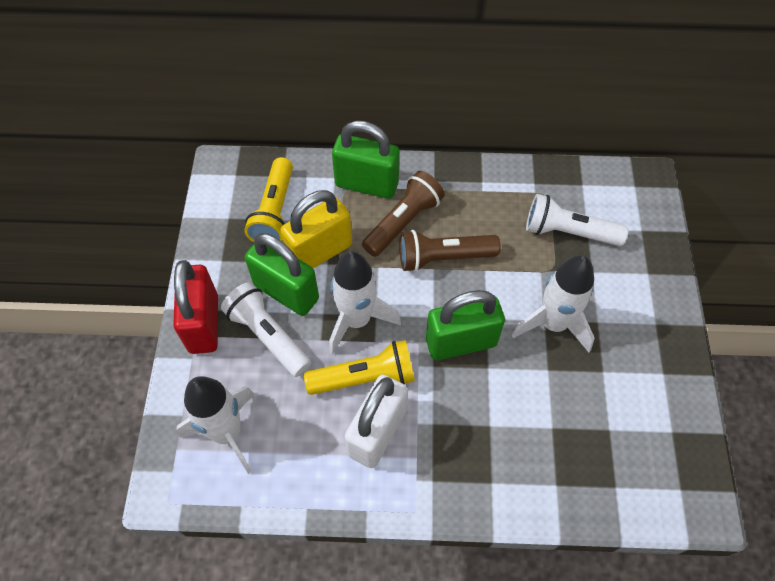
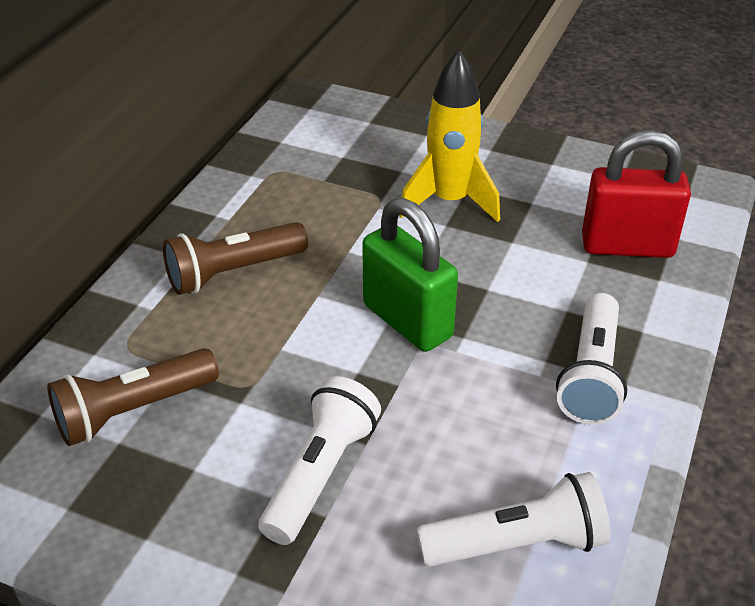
green padlock: [245,233,319,316] [332,121,399,199] [426,290,505,360] = 3 -> [362,198,458,352] = 1
white flashlight: [221,282,311,377] [526,194,628,246] = 2 -> [259,376,381,545] [416,472,610,567] [556,293,627,425] = 3
white padlock: [344,375,408,468] = 1 -> none = 0
white rocket: [177,376,254,474] [329,251,401,355] [512,255,595,352] = 3 -> none = 0
yellow flashlight: [244,157,293,242] [304,340,415,395] = 2 -> none = 0
yellow padlock: [280,190,352,269] = 1 -> none = 0
yellow rocket: none = 0 -> [399,50,500,222] = 1

